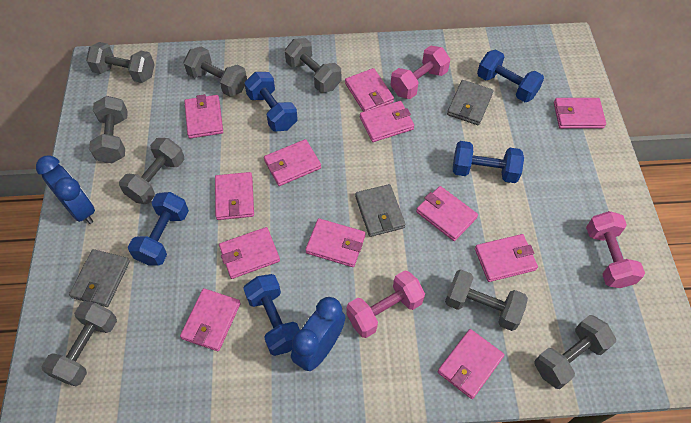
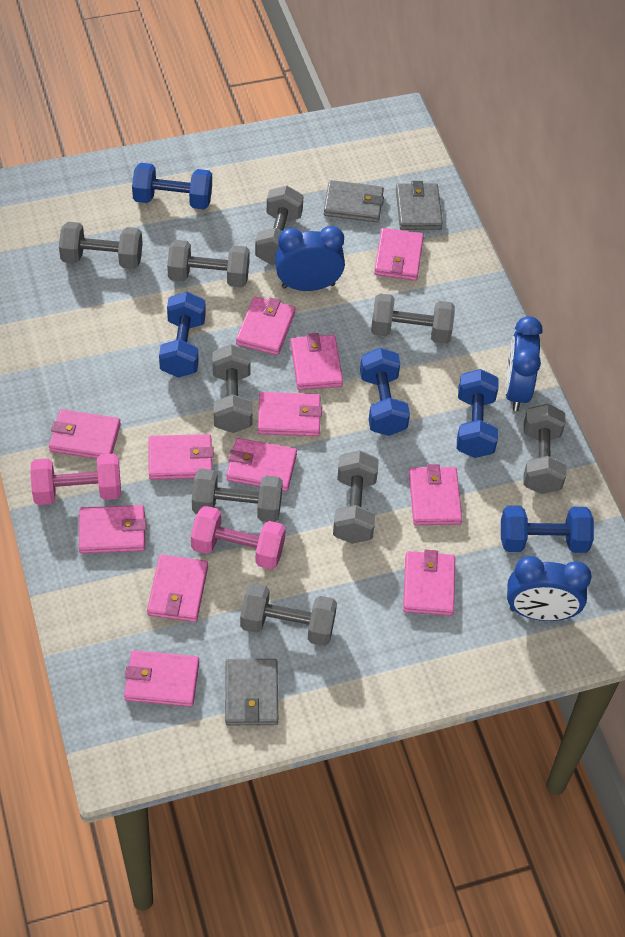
blue clock: [36,155,95,224] [291,297,345,371] = 2 -> [275,226,345,291] [505,316,542,411] [507,556,592,621] = 3
grey dumbbell: [41,301,117,386] [86,42,155,83] [89,96,128,163] [119,138,184,204] [183,47,247,97] [285,38,341,93] [445,269,528,331] [534,315,616,389] = 8 -> [59,222,143,269] [167,240,250,287] [192,469,283,522] [212,344,253,433] [240,583,337,646] [255,186,303,265] [333,450,379,544] [371,293,455,344] [524,404,566,494] = 9
pink dumbbell: [346,270,425,338] [391,46,450,99] [586,211,645,288] = 3 -> [30,453,121,505] [191,506,286,570] = 2

